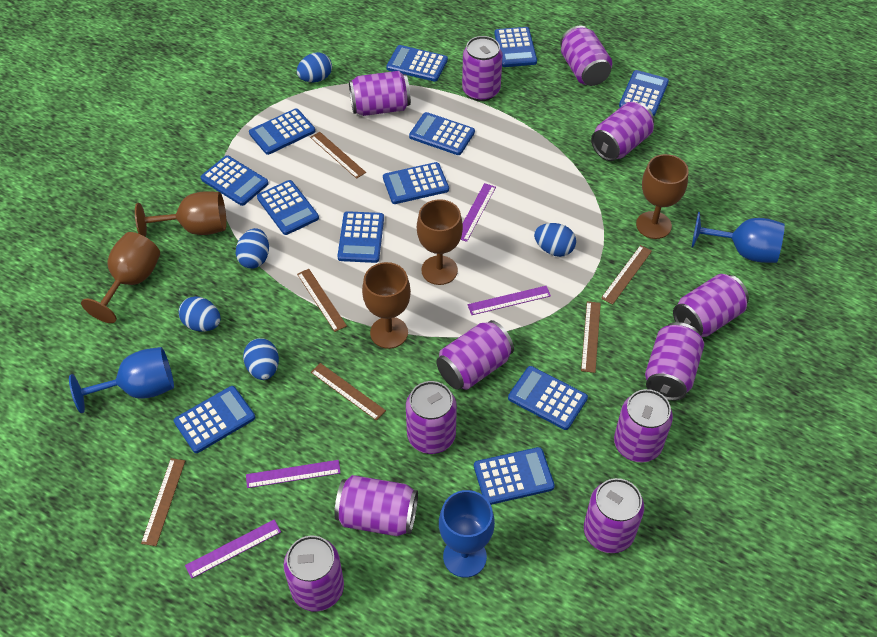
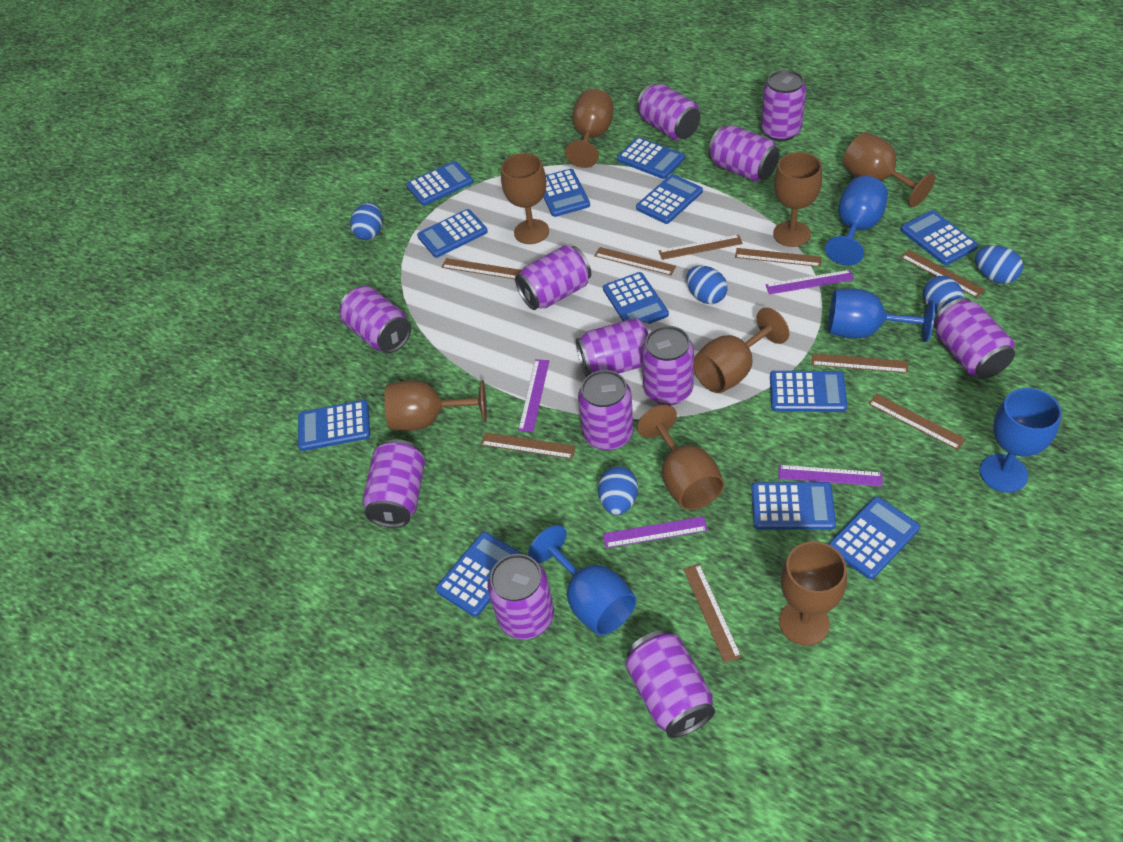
blue goblet: [69,347,174,413] [439,490,495,578] [692,212,785,263] = 3 -> [528,525,637,635] [825,176,888,266] [828,288,935,342] [980,388,1062,492] = 4
brown goblet: [81,232,160,323] [135,191,227,237] [362,262,411,349] [417,199,463,285] [636,154,689,239] = 5 -> [384,380,487,431] [501,153,549,244] [565,89,613,168] [637,405,724,510] [694,307,789,393] [773,152,822,247] [779,541,847,646] [843,132,935,207] = 8
brown ruler: [141,458,185,546] [297,269,347,332] [310,132,366,179] [311,363,386,421] [581,301,601,373] [601,245,652,305] = 6 -> [441,258,521,279] [481,432,576,459] [594,247,676,275] [659,235,743,260] [683,564,742,663] [735,248,822,267] [812,353,908,373] [868,394,966,450] [901,250,985,298] = 9

